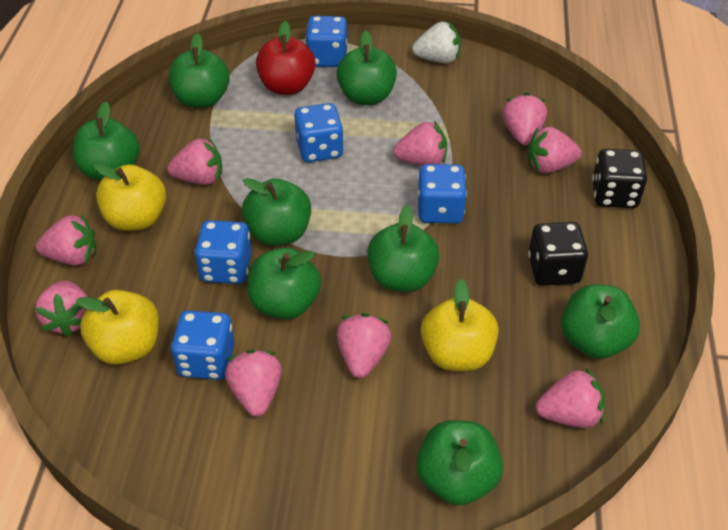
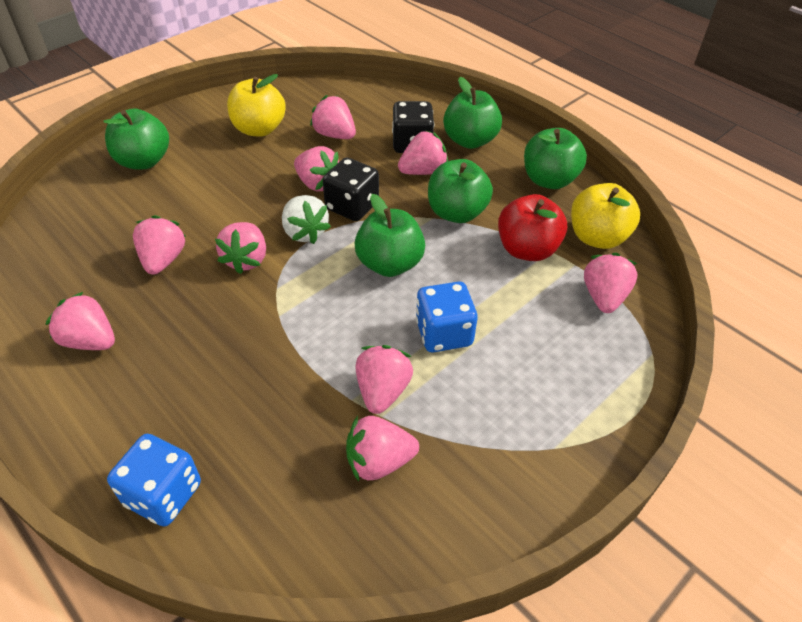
blue dice: [171,310,235,380] [194,220,252,284] [294,103,344,162] [305,16,347,67] [417,164,467,223] = 5 -> [107,434,201,527] [416,282,478,352] = 2
green apple: [73,101,140,180] [169,33,230,108] [242,178,311,246] [248,247,321,319] [336,31,397,105] [367,205,440,292] [416,420,503,505] [561,284,640,359] = 8 -> [104,108,169,169] [355,194,425,277] [428,159,493,223] [443,77,502,149] [524,128,587,189] = 5
yellow apple: [76,290,159,365] [94,163,166,231] [421,279,499,371] = 3 -> [227,74,286,137] [571,183,640,249] = 2

